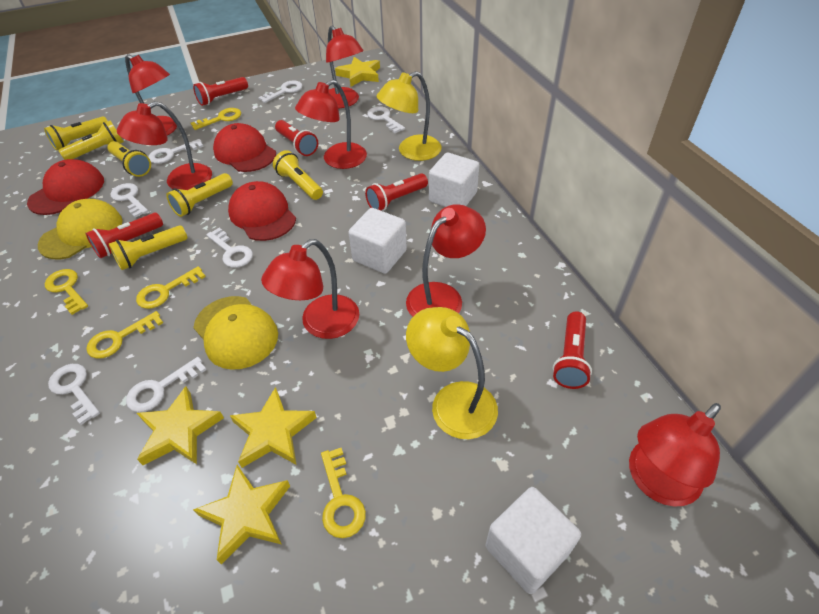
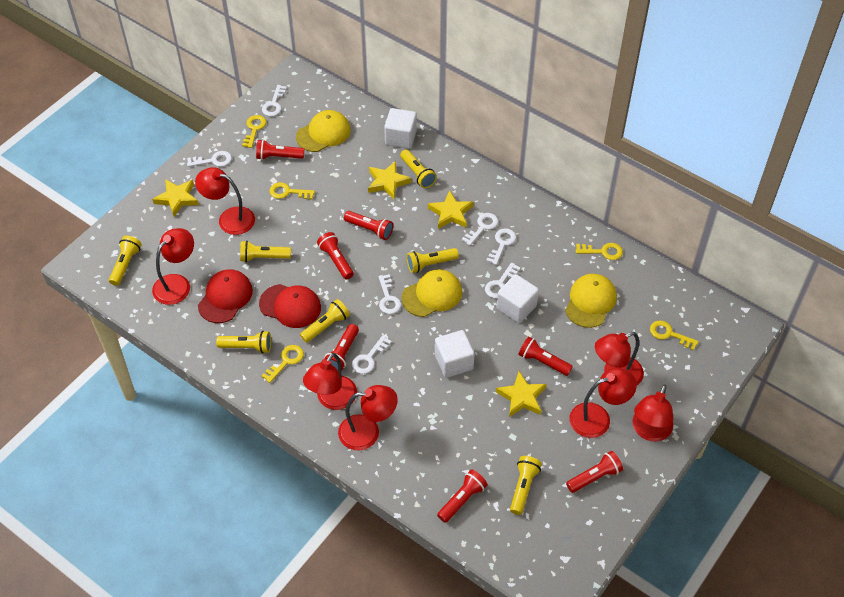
red cap: [27,159,104,215] [213,123,276,172] [228,181,296,241] = 3 -> [198,269,253,323] [259,284,321,328] = 2
red flashlight: [86,213,163,258] [193,77,248,106] [275,120,318,156] [365,173,428,211] [553,311,592,389] = 5 -> [256,140,304,160] [317,232,354,279] [324,324,359,370] [344,211,393,240] [437,470,488,523] [518,336,573,376] [566,451,623,493] = 7
yellow cap: [38,199,122,259] [193,296,278,370] = 2 -> [296,110,351,152] [401,269,462,317] [565,274,617,328] = 3
yellow flashlight: [44,116,108,151] [58,121,124,160] [107,141,151,177] [109,226,187,270] [166,173,233,217] [273,150,323,200] = 6 -> [109,236,142,286] [216,331,271,354] [240,241,291,262] [300,299,350,343] [400,149,437,188] [407,248,459,273] [510,456,542,515] = 7
yellow lamp: [377,71,442,161] [406,307,498,439] = 2 -> none = 0

